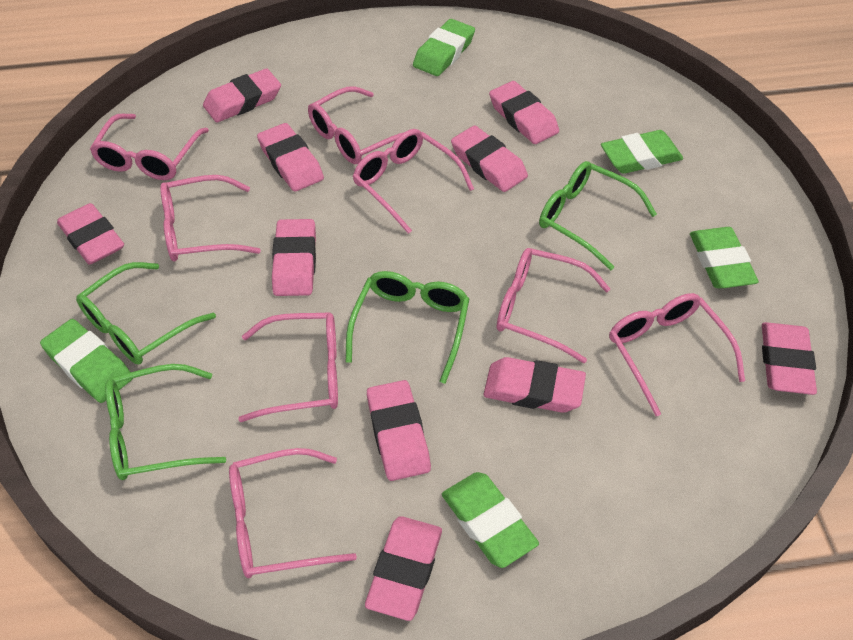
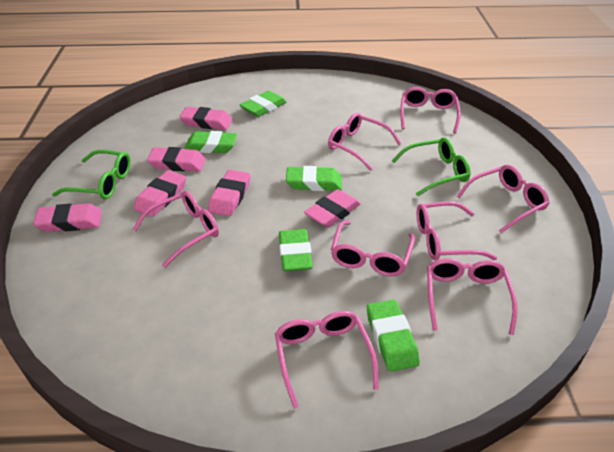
green glasses: [76,262,216,365] [105,364,226,480] [346,271,470,384] [539,161,657,270] = 4 -> [52,150,131,199] [392,137,471,196] = 2
pink eraser: [57,203,124,265] [203,68,281,123] [257,123,324,192] [272,219,316,296] [365,516,442,621] [367,380,431,481] [451,126,528,192] [483,357,586,413] [489,81,559,144] [762,322,817,395] = 10 -> [33,203,102,232] [134,170,186,217] [147,147,206,172] [179,107,232,130] [208,170,250,216] [304,189,361,228] = 6

